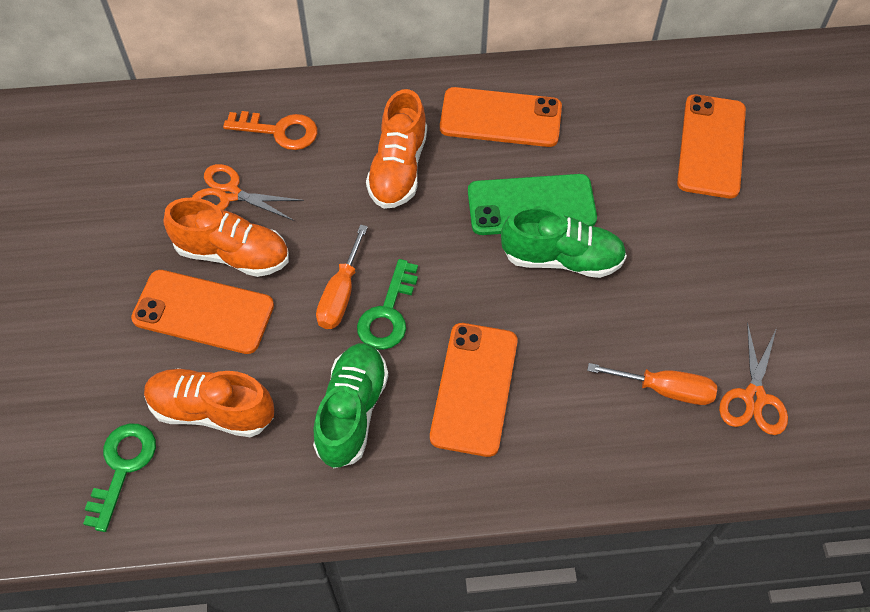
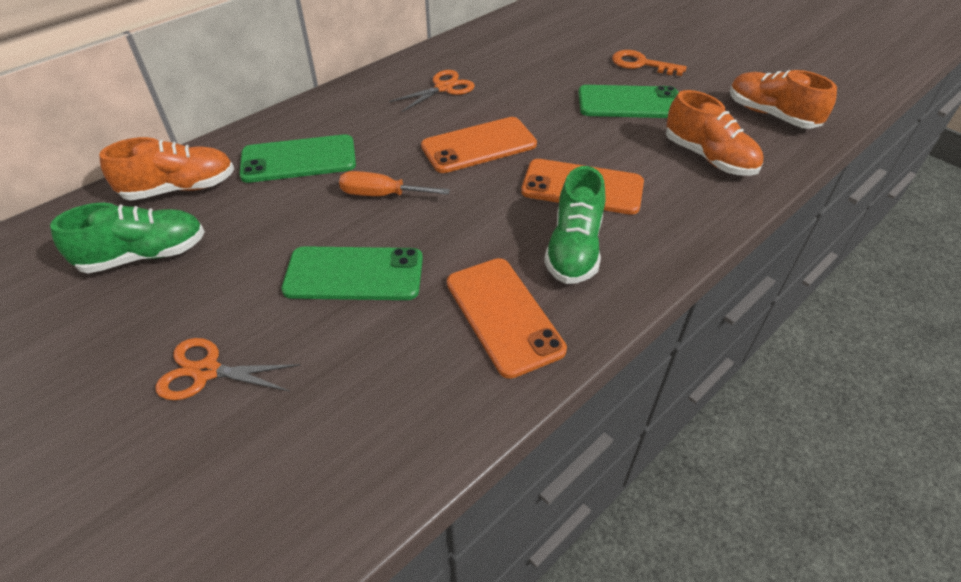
green key: [83,424,156,532] [357,259,418,350] = 2 -> none = 0
green phone: [468,174,597,235] = 1 -> [239,134,356,183] [281,246,423,300] [578,85,678,118] = 3
orange phone: [131,270,274,354] [430,323,518,457] [440,87,562,147] [677,94,746,198] = 4 -> [421,117,537,173] [447,258,567,379] [521,159,644,215] = 3
orange screwdriver: [316,225,368,329] [587,363,717,405] = 2 -> [339,171,450,196] = 1

